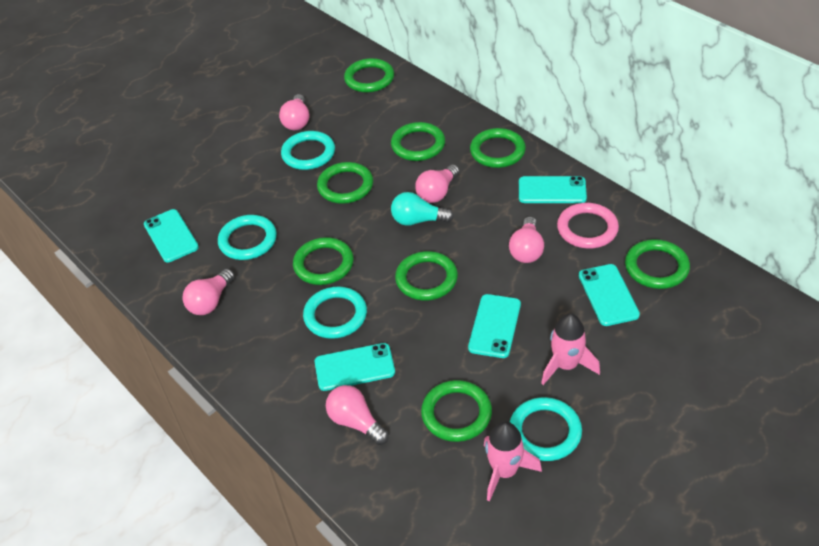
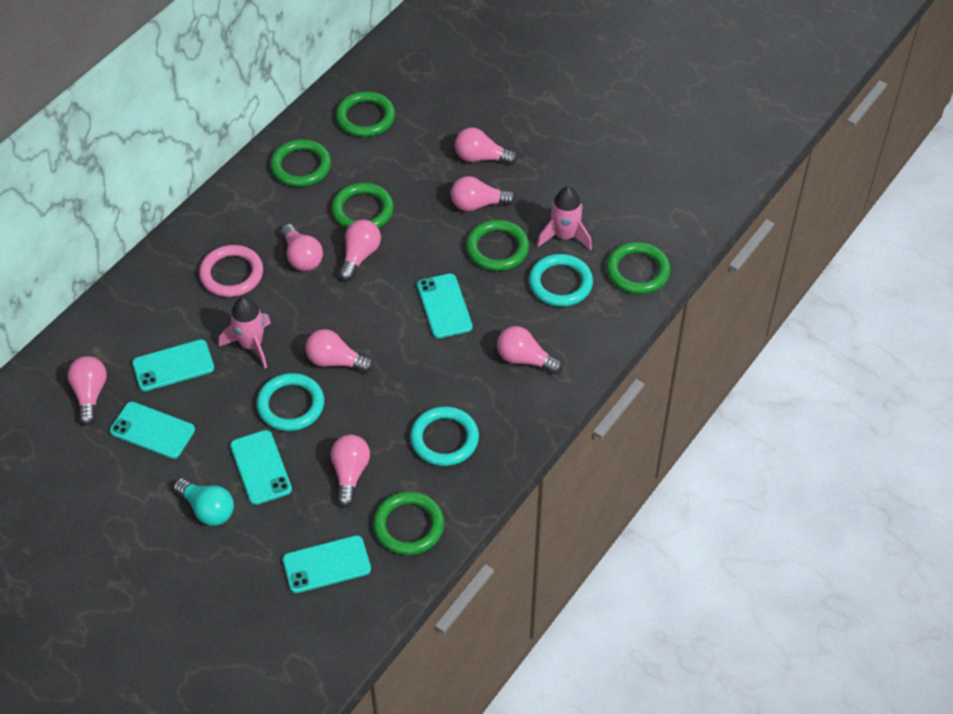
green ring: [293,237,354,285] [317,162,373,204] [344,58,394,93] [391,122,445,161] [395,251,458,301] [421,380,492,442] [470,128,526,168] [625,239,690,289] = 8 -> [270,139,331,187] [332,183,394,229] [336,91,395,137] [373,491,444,555] [466,220,529,271] [606,242,670,294] = 6
pink light bulb: [182,269,235,315] [279,94,309,130] [326,385,389,445] [415,164,459,203] [509,216,544,263] = 5 -> [68,356,107,425] [281,224,323,271] [305,329,373,373] [331,435,370,507] [339,220,381,281] [451,176,516,212] [455,128,517,165] [497,326,562,374] = 8
turquoise ring: [218,215,277,260] [281,131,335,170] [303,287,367,339] [510,397,582,461] = 4 -> [257,373,324,431] [410,406,479,466] [529,254,593,307] = 3

